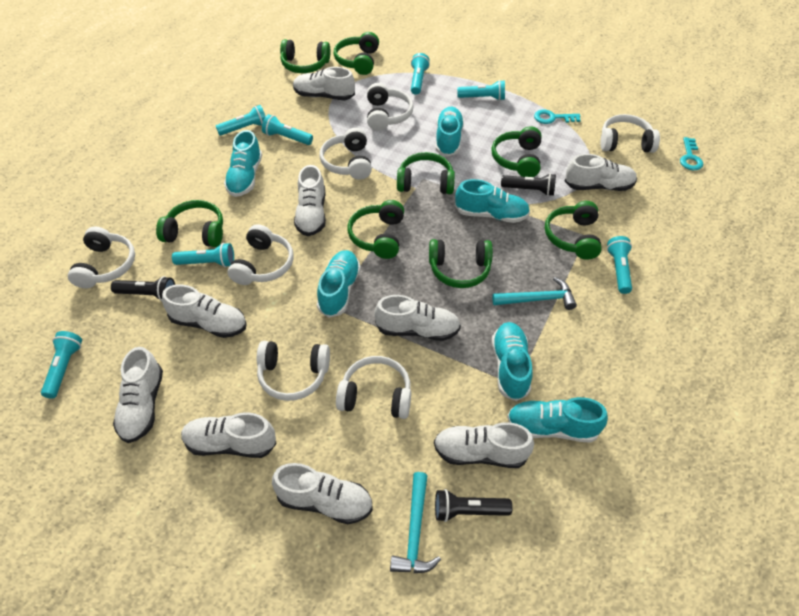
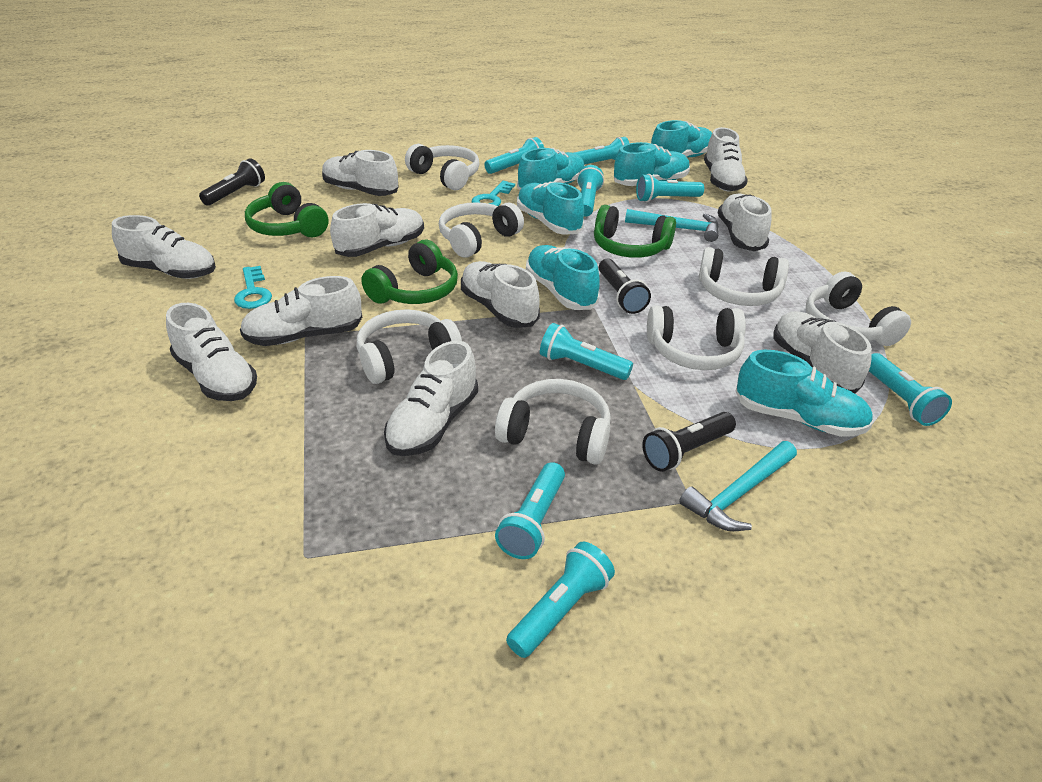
green headphones: [156,200,223,247] [280,39,330,73] [334,32,379,75] [347,200,404,259] [397,152,455,194] [429,239,493,288] [491,126,542,177] [545,201,602,260] = 8 -> [245,182,329,237] [361,240,458,304] [594,205,676,258] = 3
turquoise flashlight: [41,331,82,399] [172,243,234,267] [216,105,266,136] [262,114,313,145] [411,53,430,95] [457,80,505,101] [607,236,632,294] = 7 -> [484,137,544,174] [495,462,565,559] [506,542,615,658] [540,323,633,380] [574,137,630,165] [577,165,604,217] [636,174,704,202] [869,353,952,426] = 8
white shoe: [113,347,163,443] [162,284,247,338] [181,412,277,458] [272,463,373,524] [293,67,355,100] [294,165,326,236] [374,295,461,341] [434,422,534,468] [564,154,637,191] = 9 -> [112,215,216,279] [166,303,257,401] [240,276,362,346] [322,150,398,196] [330,203,424,257] [384,341,478,456] [461,261,540,328] [704,127,748,192] [718,194,771,251] [774,311,872,393] = 10

